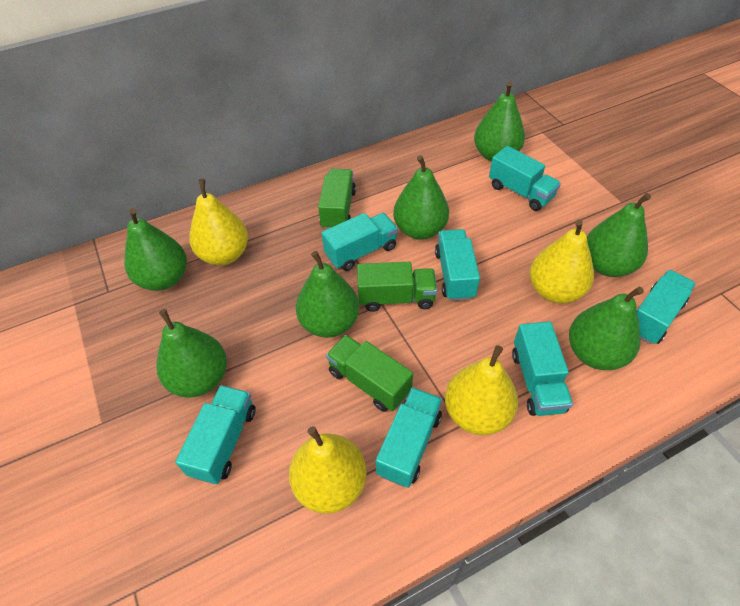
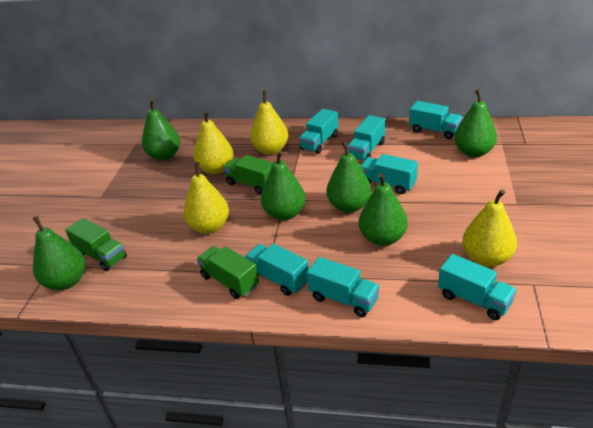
green pear: [124,208,187,291] [156,309,227,398] [296,251,359,338] [393,155,449,240] [474,81,525,162] [569,287,644,370] [587,193,651,277] = 7 -> [33,216,85,290] [142,99,180,161] [261,151,306,220] [326,141,372,213] [359,173,408,246] [454,89,497,158] = 6

